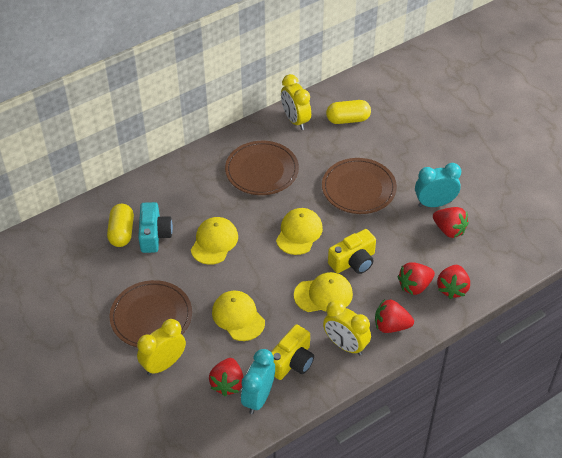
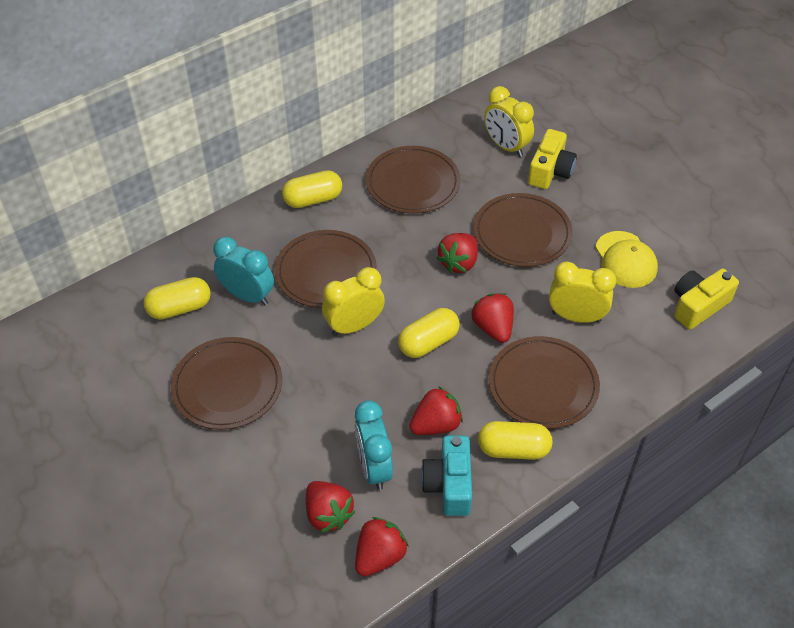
brown plate: [110,280,192,348] [225,141,299,195] [322,158,397,214] = 3 -> [171,337,282,430] [275,230,377,308] [366,146,461,214] [473,193,573,267] [489,336,600,429] = 5
yellow cap: [191,217,238,265] [212,291,265,341] [276,208,323,255] [294,272,353,312] = 4 -> [595,231,658,288] = 1
yellow capsule: [107,204,134,247] [326,100,371,124] = 2 -> [144,277,211,320] [282,170,342,208] [398,308,460,358] [478,421,553,460] = 4

